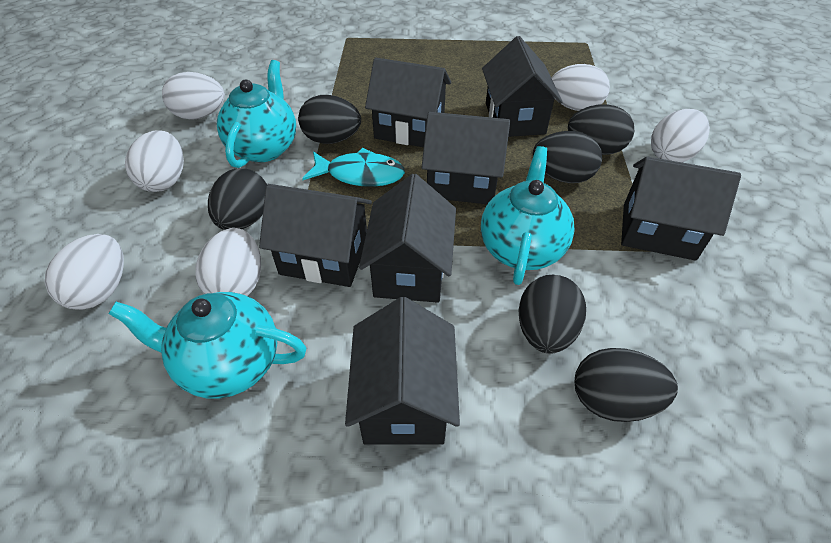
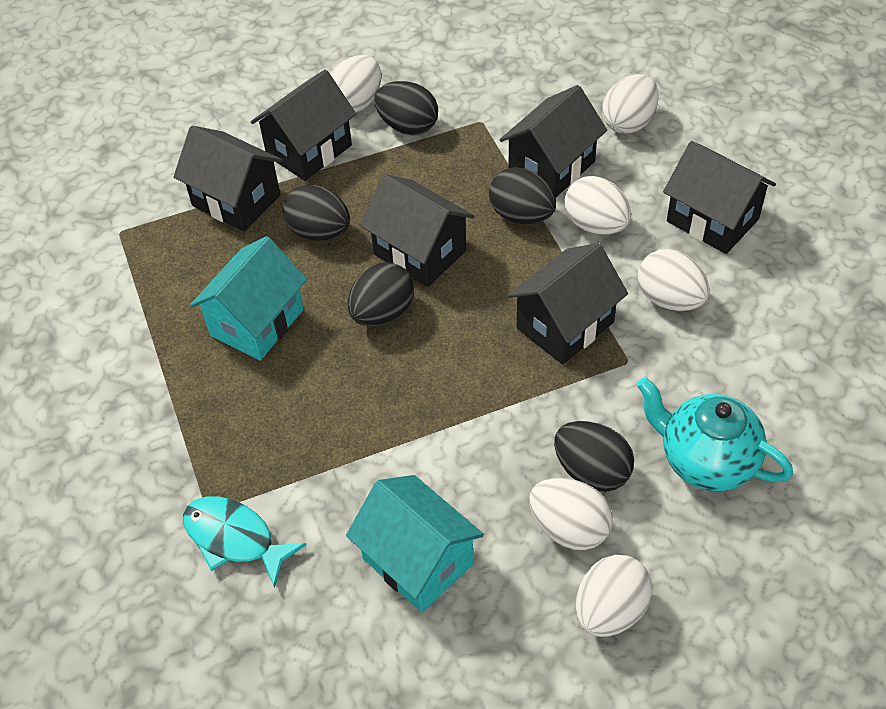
black egg: [208,168,267,230] [298,95,361,144] [519,275,586,354] [533,131,602,183] [568,104,634,155] [575,348,678,422] = 6 -> [283,185,350,241] [348,262,414,326] [374,81,438,135] [489,167,556,224] [554,421,634,492] = 5
black house: [259,184,372,287] [345,297,460,445] [359,174,456,303] [365,57,451,147] [422,112,510,204] [482,36,563,137] [621,156,741,261] = 7 -> [174,126,283,232] [251,69,356,181] [361,174,474,287] [500,85,607,198] [507,243,628,364] [663,141,776,254] = 6
turquoise house: none = 0 -> [190,236,307,361] [346,475,484,612] = 2
turquoise teapot: [109,292,306,399] [217,60,296,168] [481,146,575,285] = 3 -> [637,378,793,491] = 1

